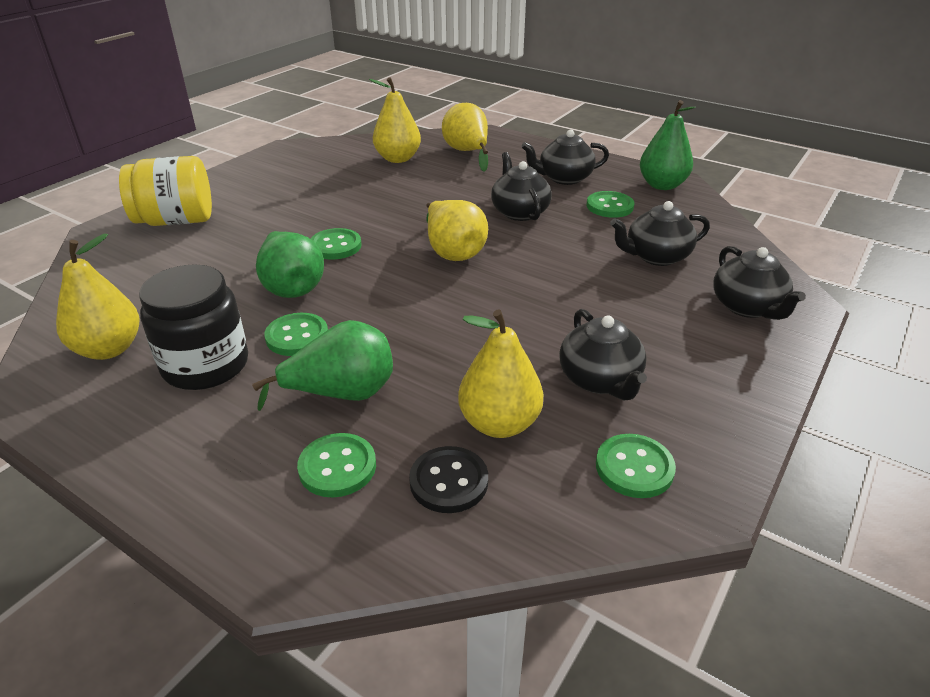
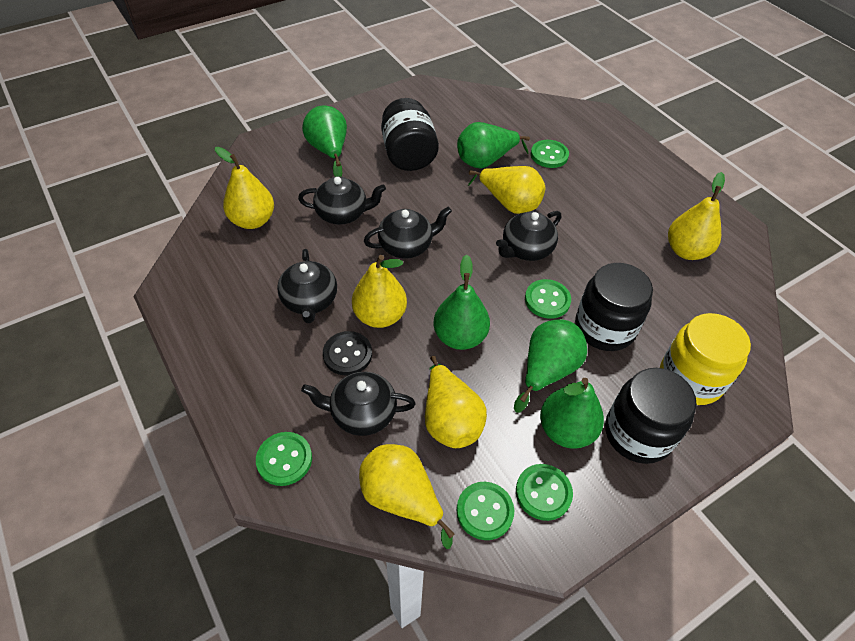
black jar: [139,264,248,390] = 1 -> [381,98,439,171] [575,263,653,351] [605,368,697,464] = 3
green pear: [252,320,393,411] [256,231,324,298] [640,100,696,190] = 3 -> [302,106,347,177] [434,255,490,350] [457,122,530,169] [514,319,587,413] [540,378,604,449] = 5
yellow pear: [56,233,140,360] [369,77,421,163] [426,200,488,261] [442,103,488,172] [458,310,543,438] = 5 -> [215,147,274,229] [352,255,407,328] [359,444,455,549] [425,356,487,448] [468,166,546,214] [668,172,725,260] = 6

